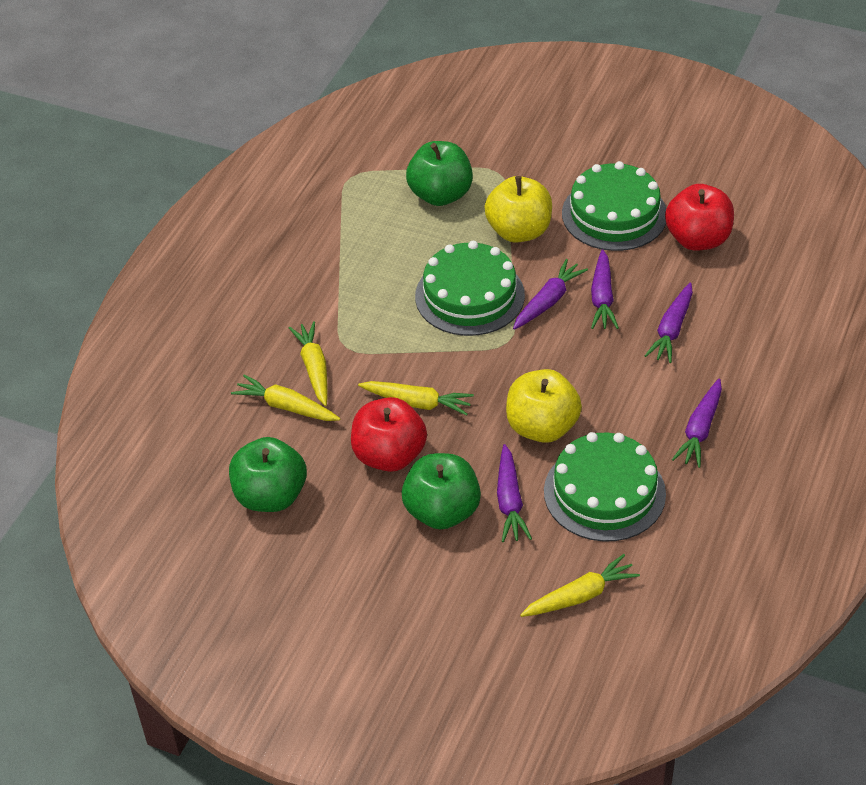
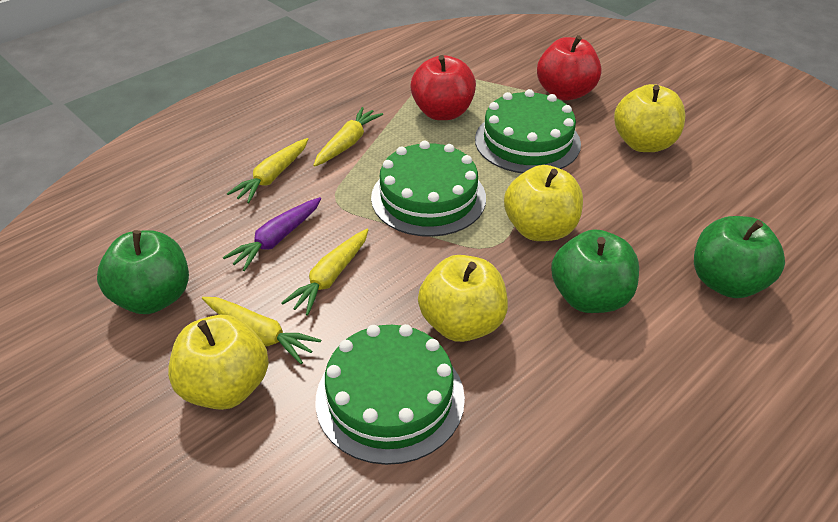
purple carrot: [497,444,532,542] [513,259,588,330] [591,249,619,329] [645,283,693,363] [672,379,722,468] = 5 -> [223,197,321,271] = 1
yellow apple: [484,176,552,243] [506,369,582,443] = 2 -> [168,315,269,410] [418,255,508,342] [504,165,583,241] [614,84,685,152] = 4

